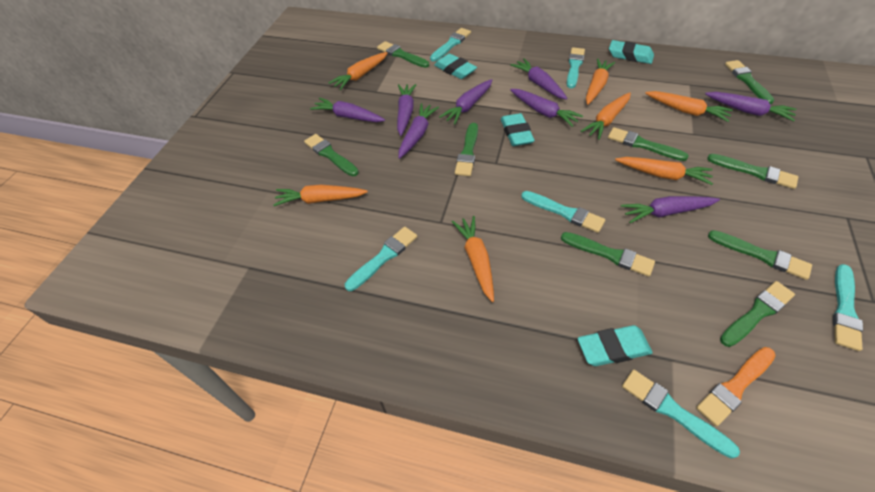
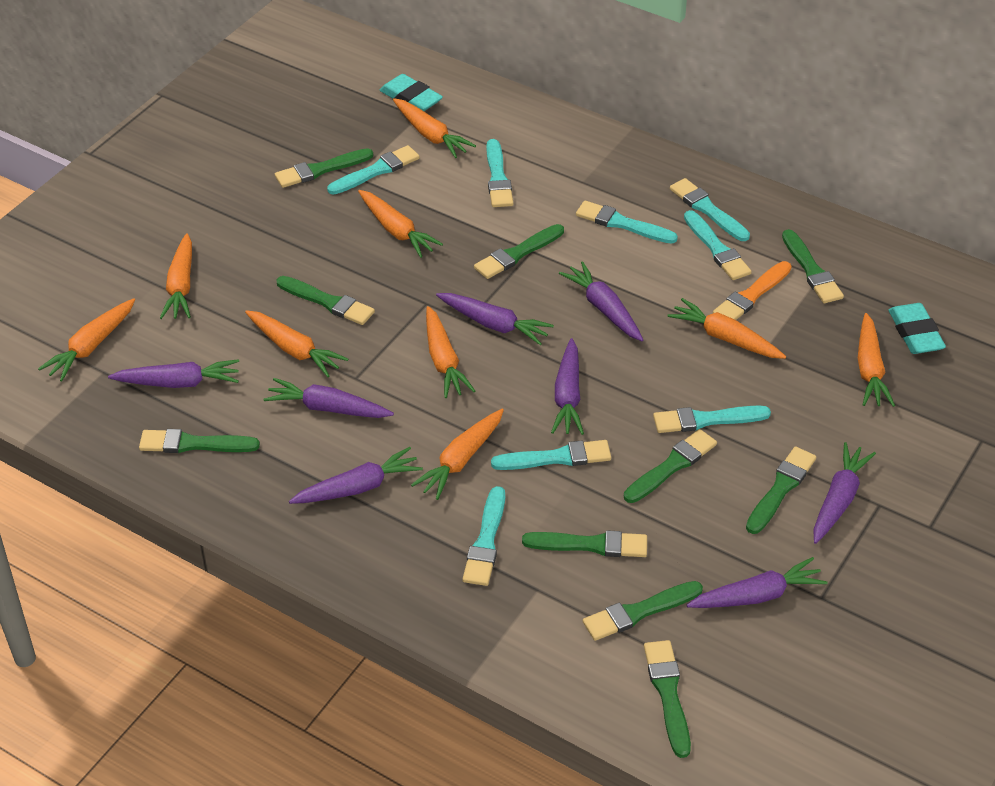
green brush: [304,134,359,176] [377,41,429,68] [455,123,478,176] [561,232,655,277] [608,127,689,161] [707,154,798,189] [708,230,812,280] [720,281,795,347] [725,60,774,104] = 9 -> [139,429,260,453] [275,148,373,188] [276,276,375,325] [474,224,564,279] [522,530,647,557] [583,581,703,641] [624,429,717,503] [644,640,691,758] [746,446,816,534] [782,229,844,303] = 10
orange carrot: [273,185,368,206] [328,52,388,90] [452,216,494,302] [581,93,631,140] [586,59,615,105] [615,157,713,185] [645,91,733,122] = 7 -> [38,298,135,381] [160,233,192,319] [245,310,349,377] [358,190,443,258] [393,98,476,158] [411,409,504,500] [426,306,475,398] [668,298,786,359] [858,313,895,407] = 9
turquoise brush: [345,227,417,291] [430,28,471,61] [521,191,605,233] [567,47,585,88] [622,370,740,458] [833,264,863,351] = 6 -> [327,145,420,195] [462,486,505,586] [486,139,513,207] [491,440,611,470] [576,201,678,244] [653,405,771,433] [670,178,750,241] [684,210,752,280] = 8
turquoise eraser: [434,54,477,79] [501,113,535,146] [578,325,653,366] [609,40,654,64] = 4 -> [380,74,443,111] [889,303,946,354] = 2

